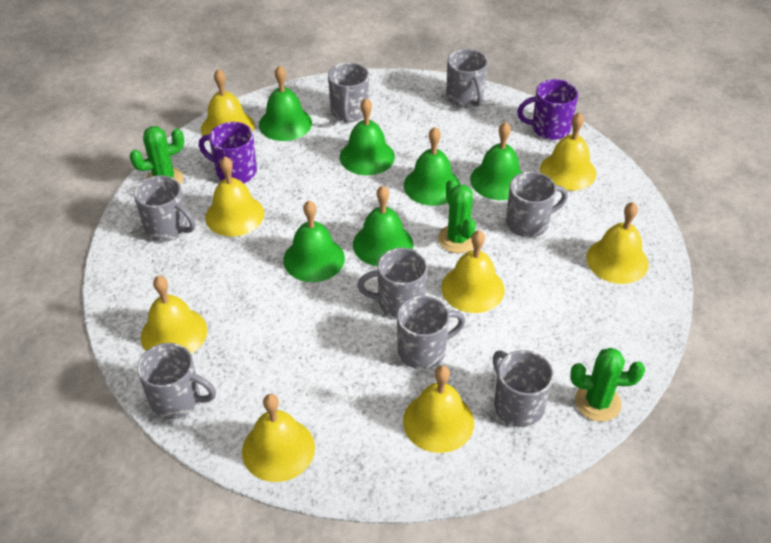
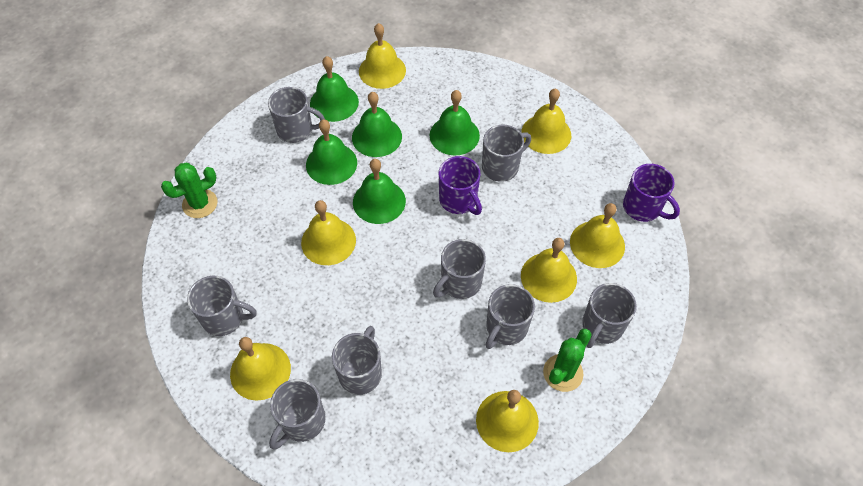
green bell: [259,65,312,141] [283,201,345,282] [340,98,395,175] [353,186,413,266] [404,127,460,206] [470,122,523,200] = 6 -> [306,120,357,185] [310,56,359,122] [352,92,402,157] [353,159,406,224] [430,90,480,156] = 5
green cactus: [130,126,184,185] [438,179,476,253] [570,348,645,422] = 3 -> [161,163,218,218] [543,329,592,392] = 2
yellow bell: [141,276,207,354] [201,69,255,142] [205,157,264,236] [242,394,315,482] [403,366,474,453] [441,230,504,313] [540,112,596,191] [586,202,649,284] = 8 -> [230,337,291,401] [301,200,356,265] [359,23,406,89] [476,390,539,452] [521,88,571,154] [521,238,577,303] [570,203,625,268] = 7

